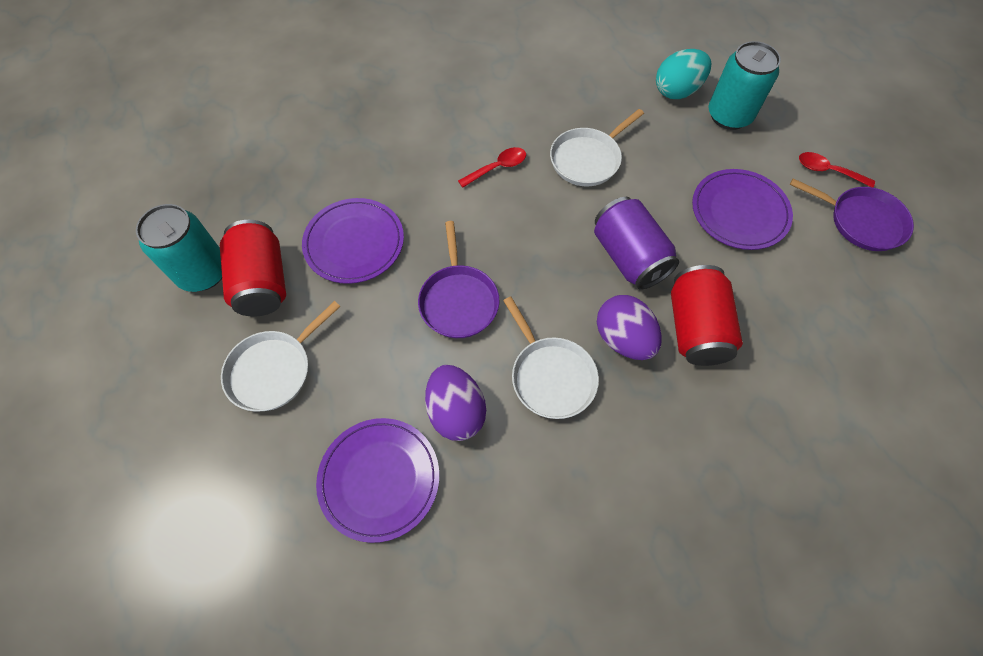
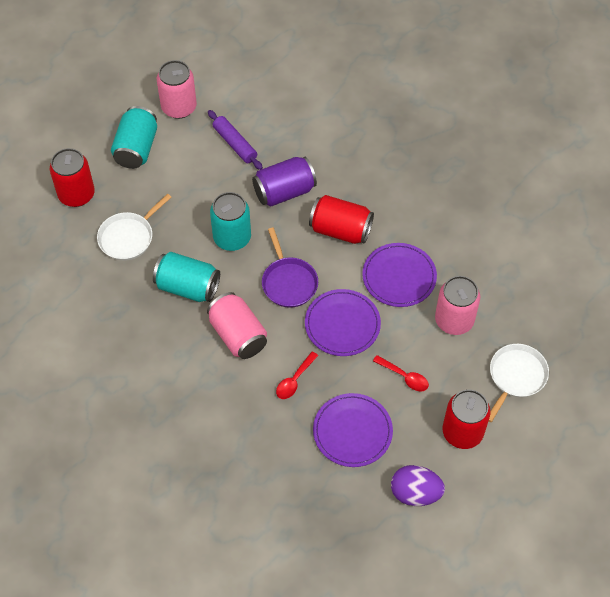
pink can: none = 0 -> [157,60,197,119] [207,292,267,359] [435,276,480,335] = 3
purple egg: [425,365,486,441] [597,295,662,360] = 2 -> [391,465,445,506] = 1
purple pan: [418,221,499,338] [790,178,914,251] = 2 -> [262,228,318,308] = 1
purple rolling pin: none = 0 -> [208,110,263,170] = 1
red can: [220,220,286,317] [671,265,743,366] = 2 -> [50,148,95,207] [309,195,374,244] [442,389,491,449] = 3
turquoise can: [136,204,222,292] [709,41,781,130] = 2 -> [111,106,157,169] [153,252,220,302] [210,192,251,251] = 3
turquoise egg: [656,49,711,99] = 1 -> none = 0
white pan: [221,301,341,412] [503,296,599,419] [550,109,644,186] = 3 -> [97,194,171,261] [489,344,549,422] = 2

